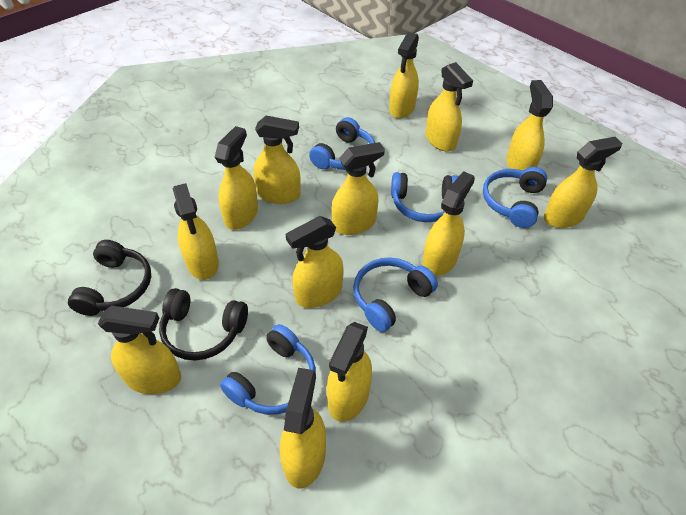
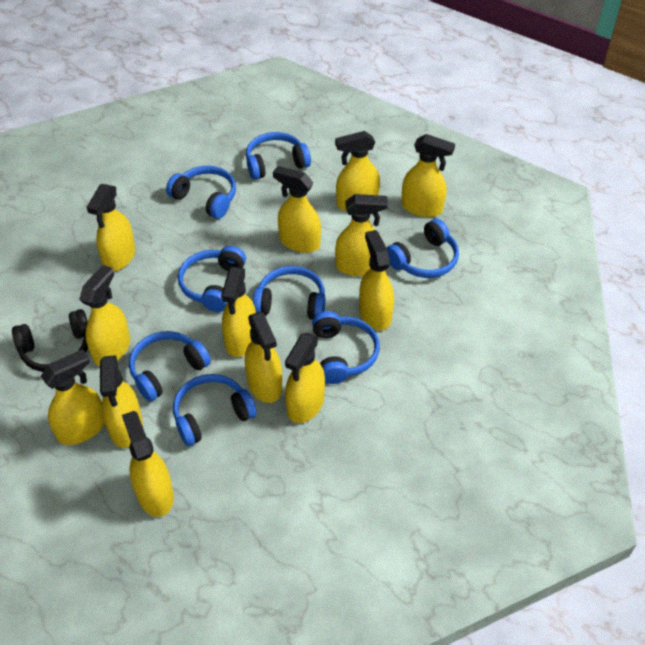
black headphones: [68,240,151,316] [159,288,248,361] = 2 -> [12,309,88,372] = 1
blue headphones: [220,324,316,415] [309,117,375,170] [353,257,438,332] [391,172,458,222] [483,167,547,228] = 5 -> [129,331,211,402] [166,166,236,219] [173,374,257,446] [178,246,246,312] [246,132,311,180] [253,266,326,320] [312,311,380,384] [387,219,459,278] = 8

